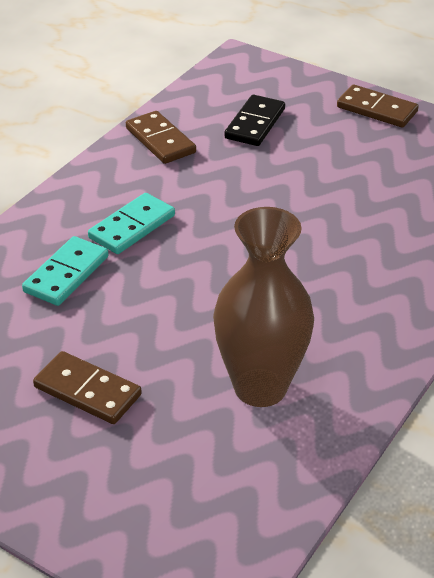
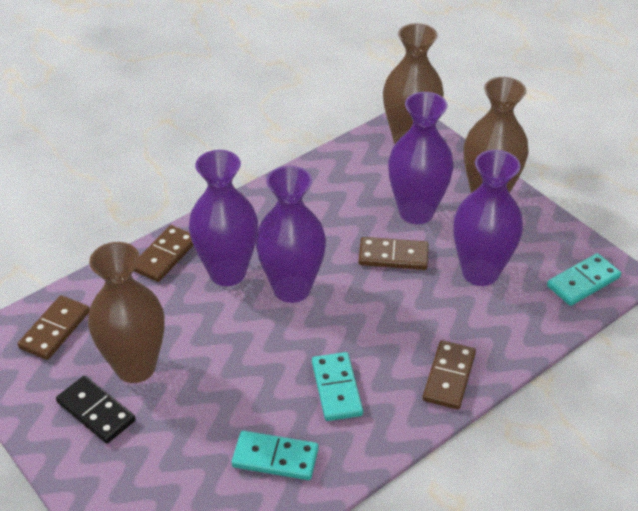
brown domino: [33,351,142,424] [126,111,196,164] [337,85,419,128] = 3 -> [18,295,89,360] [134,225,194,282] [358,237,429,270] [423,340,476,409] = 4
brown vase: [213,207,314,407] = 1 -> [88,242,165,383] [383,23,444,144] [464,77,528,193] = 3
purple vase: none = 0 -> [189,150,258,286] [256,165,326,303] [388,92,454,224] [453,150,523,286] = 4
turquoise domino: [22,236,109,306] [88,193,175,254] = 2 -> [232,431,319,480] [312,352,363,421] [547,253,621,306] = 3

